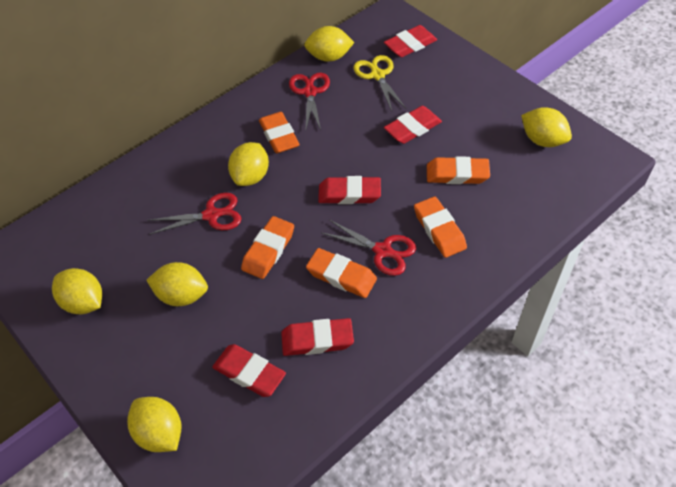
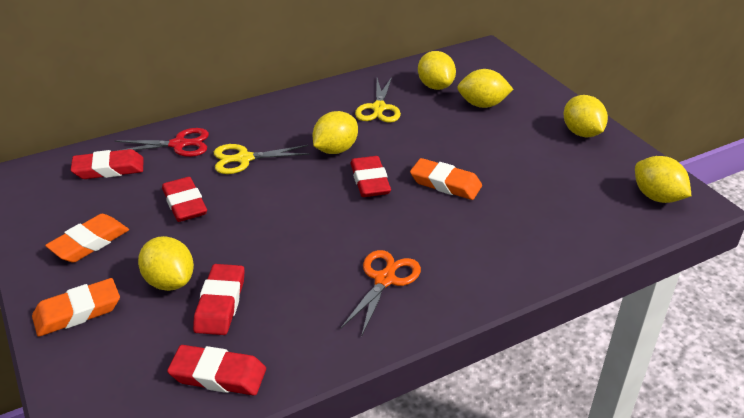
orange eraser: [241,216,294,279] [259,112,300,153] [306,248,377,298] [414,196,467,258] [427,156,490,184] = 5 -> [32,278,120,337] [45,214,129,263] [410,158,482,200] = 3
orange scissors: none = 0 -> [341,250,421,337] = 1
red scissors: [147,193,241,235] [289,73,330,130] [322,220,416,276] = 3 -> [115,128,209,157] = 1
yellow scissors: [353,55,406,111] = 1 -> [214,144,311,174] [355,77,401,123] = 2

